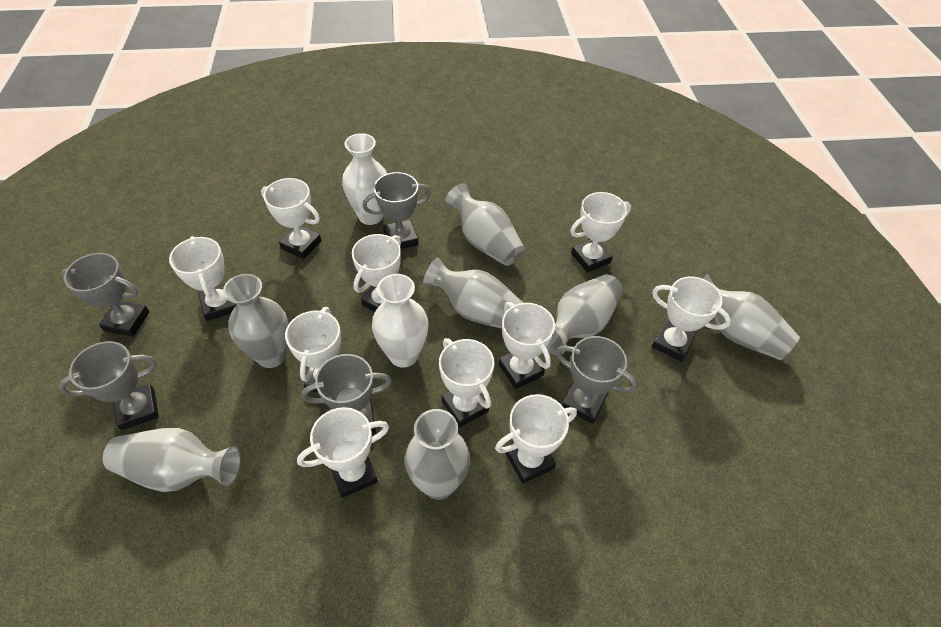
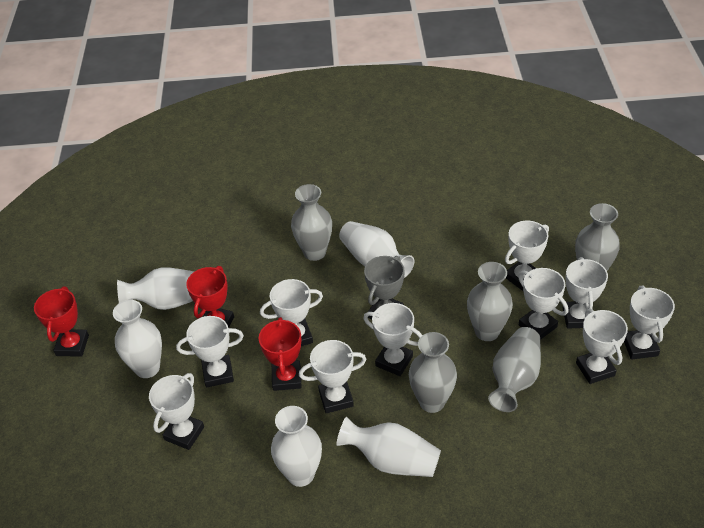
grey trophy: [58,341,159,430] [61,253,149,337] [301,354,392,434] [362,172,431,249] [556,336,637,424] = 5 -> [364,256,405,319] = 1
grey vase: [103,428,241,492] [223,274,288,368] [405,409,470,500] [423,257,523,329] [445,183,525,266] [547,274,623,355] [703,273,800,360] = 7 -> [291,184,332,261] [409,332,457,413] [467,262,513,341] [488,327,541,412] [575,203,620,270] = 5
red trophy: none = 0 -> [34,286,89,357] [186,266,234,328] [259,317,301,391] = 3
white vase: [342,133,387,225] [372,274,429,368] = 2 -> [113,300,162,378] [117,268,194,310] [271,406,322,487] [336,416,441,477] [339,221,415,278] = 5

